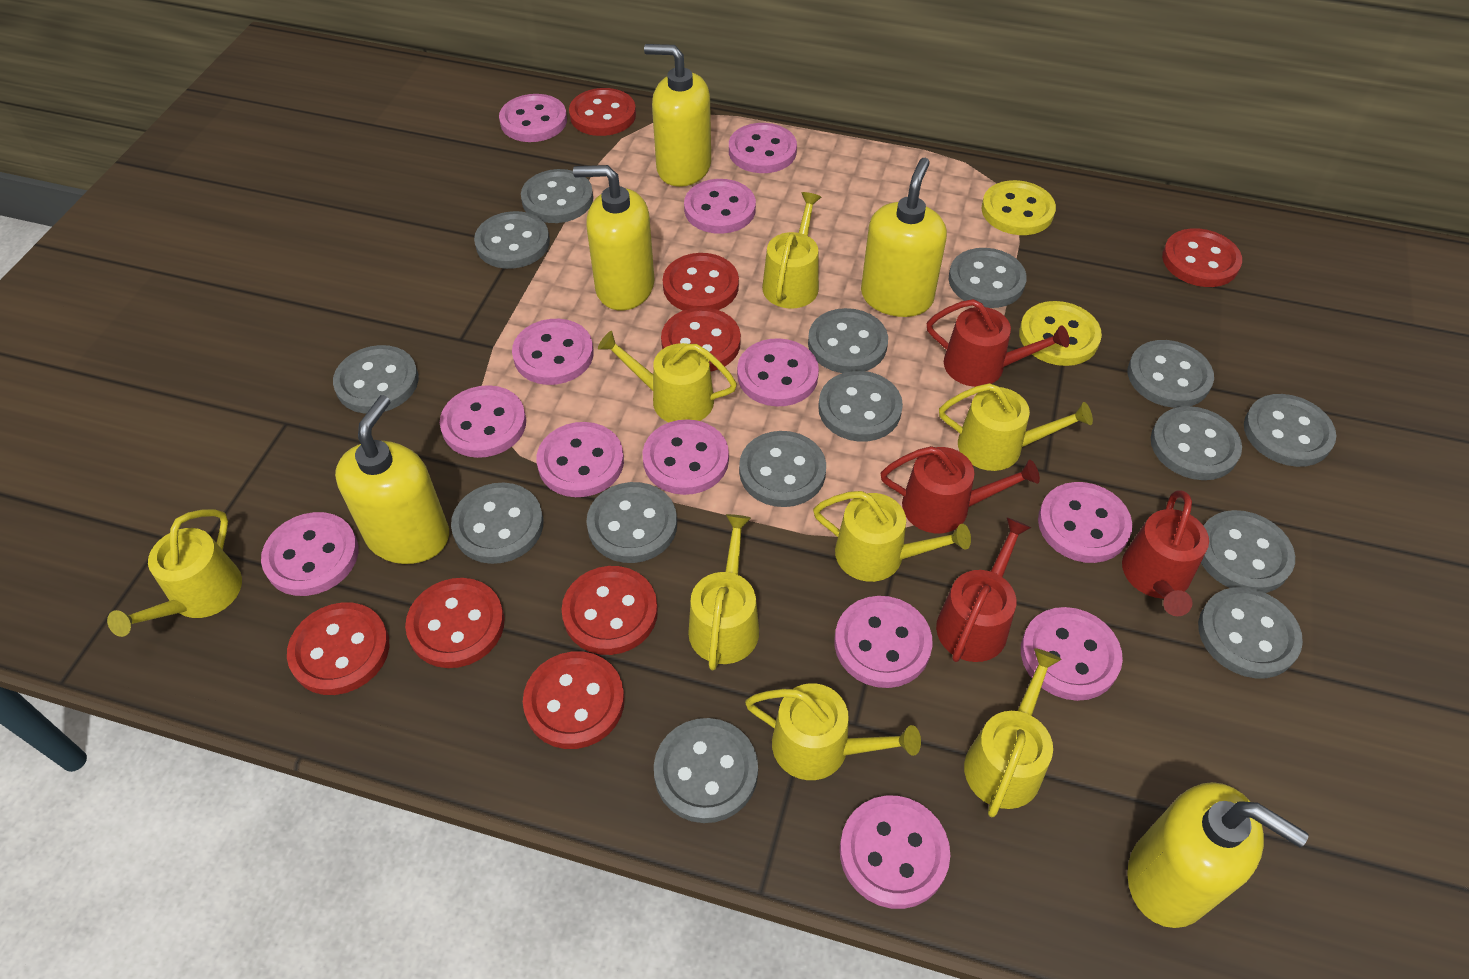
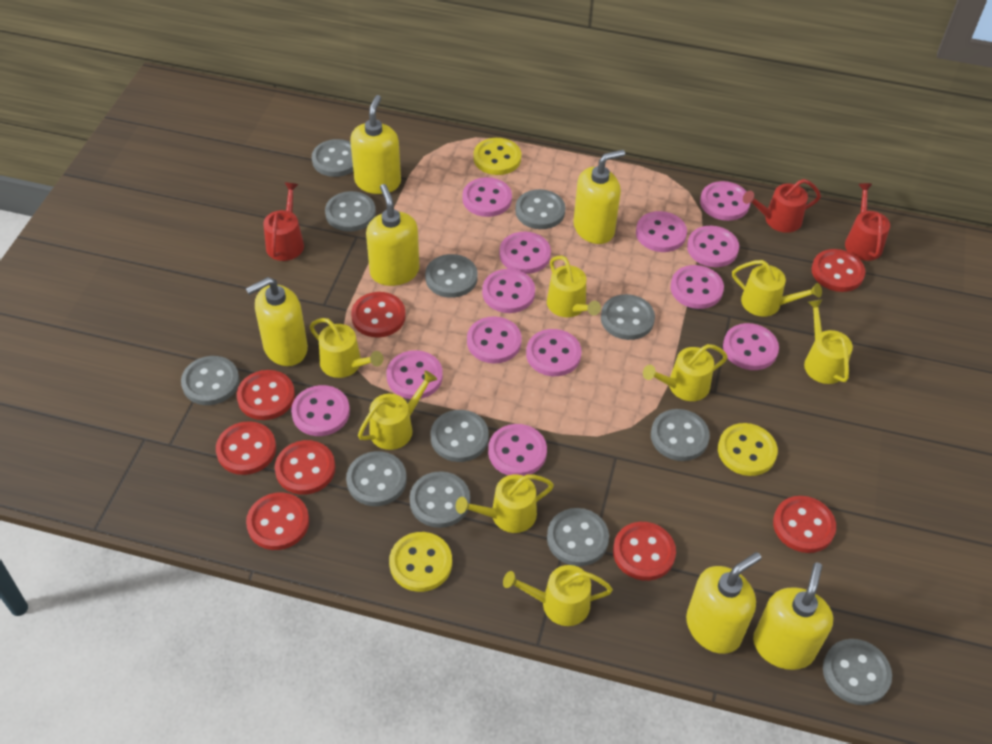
grey button: [333,345,419,414] [451,483,543,564] [474,211,550,269] [521,169,593,223] [586,482,677,563] [654,718,758,823] [739,431,826,507] [808,308,888,373] [818,371,903,442] [948,248,1027,308] [1128,340,1214,408] [1151,406,1242,480] [1198,587,1303,678] [1201,510,1295,593] [1244,394,1336,467] = 15 -> [181,356,240,405] [312,139,353,177] [325,191,376,232] [346,451,407,506] [409,471,470,528] [425,254,478,298] [431,410,489,462] [515,189,565,229] [547,508,609,566] [601,294,655,340] [651,409,710,461] [823,639,892,705] = 12
red watering can: [881,446,1040,533] [927,299,1069,387] [936,517,1031,662] [1122,490,1209,616] = 4 -> [263,183,304,261] [743,179,821,233] [845,183,890,261] = 3
yellow button: [982,180,1056,235] [1019,301,1102,366] = 2 -> [389,532,452,592] [473,138,521,175] [718,423,778,476] = 3
yellow soap dispenser: [335,395,449,564] [573,165,655,311] [644,44,711,187] [861,158,947,317] [1127,782,1309,928] = 5 -> [246,277,308,366] [350,95,401,194] [366,184,420,286] [573,150,625,244] [686,552,762,654] [753,562,833,670] = 6

